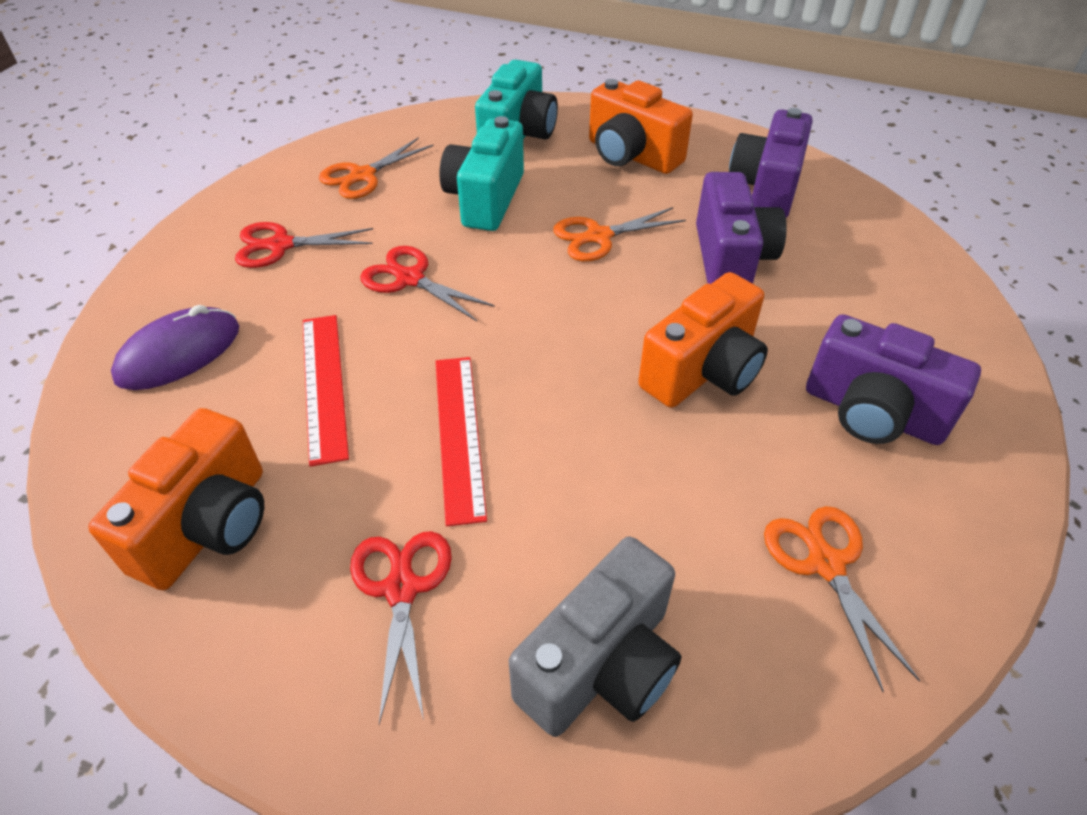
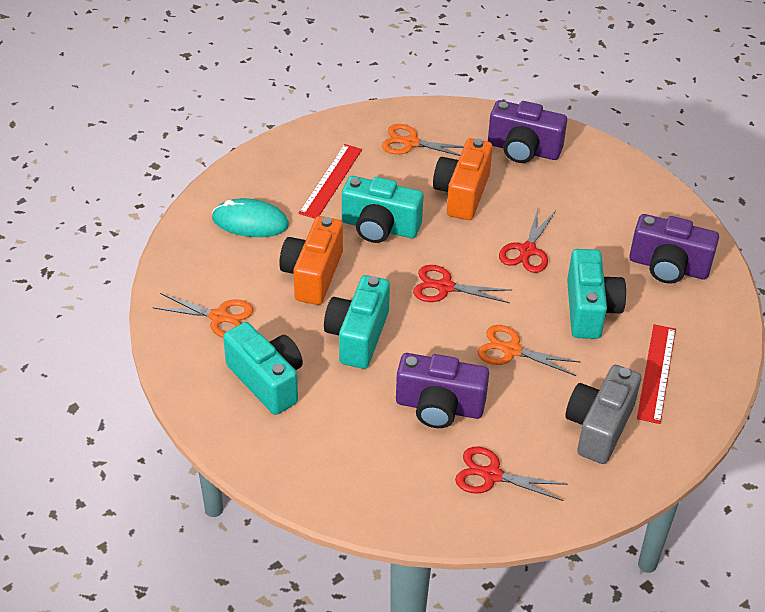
orange camera: [88,408,264,590] [589,79,693,174] [638,272,768,408] = 3 -> [279,216,343,305] [433,138,493,220] = 2
purple mouse: [111,305,239,390] = 1 -> none = 0
turquoise camera: [439,116,524,231] [475,60,558,140] = 2 -> [223,322,303,415] [324,275,390,369] [342,176,423,243] [567,249,626,339] = 4
turquoise mouse: none = 0 -> [212,198,289,237] = 1

